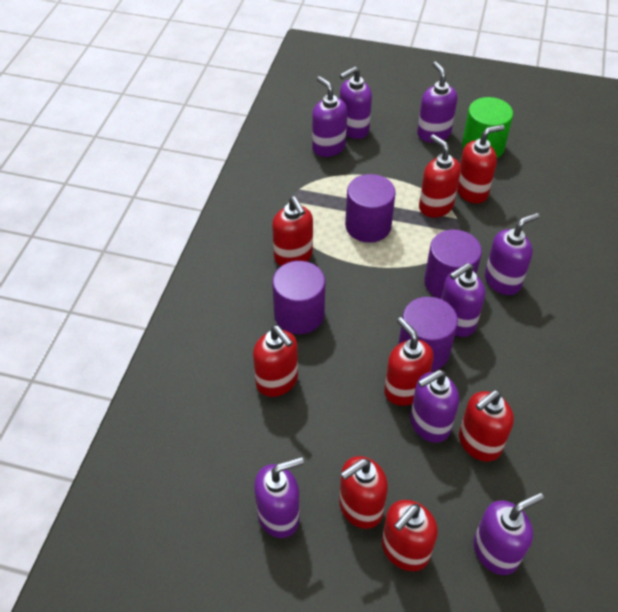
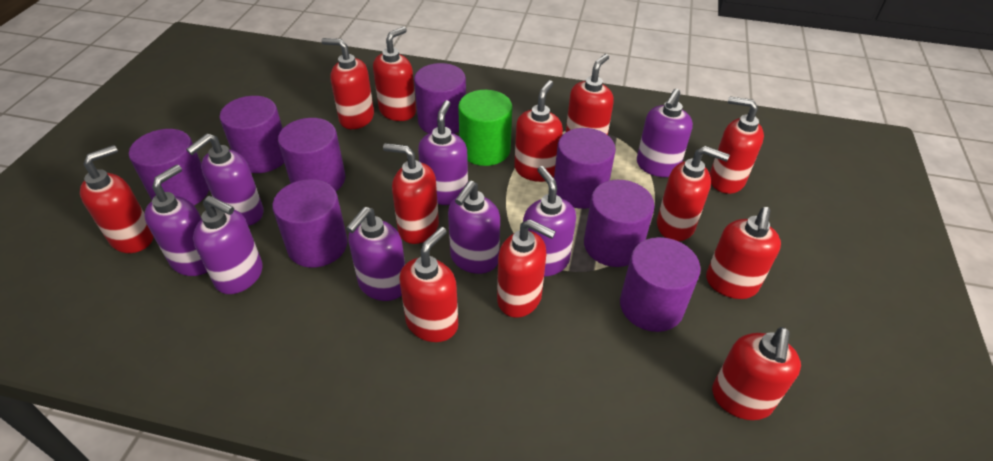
purple cylinder: [272,261,325,334] [345,174,396,243] [398,297,458,372] [424,230,482,299] = 4 -> [129,129,209,205] [220,96,284,173] [272,179,347,268] [278,118,345,191] [414,63,466,134] [554,128,616,209] [584,180,655,267] [620,237,700,332] = 8
red soap dispenser: [253,326,298,397] [272,196,313,266] [339,456,388,529] [382,500,438,571] [384,317,434,406] [419,134,461,218] [457,125,504,204] [459,390,514,461] = 8 -> [80,145,154,253] [321,38,374,129] [373,27,416,121] [383,143,439,244] [400,227,458,342] [497,219,556,318] [514,80,563,182] [566,54,614,135] [657,146,730,241] [706,207,781,299] [710,96,764,194] [712,327,801,420] = 12

